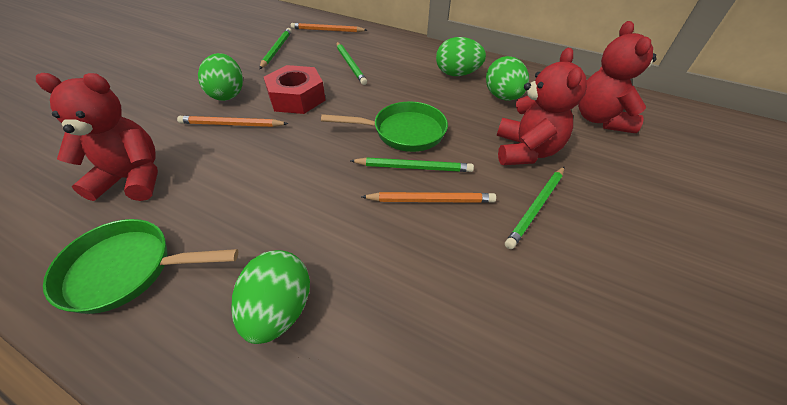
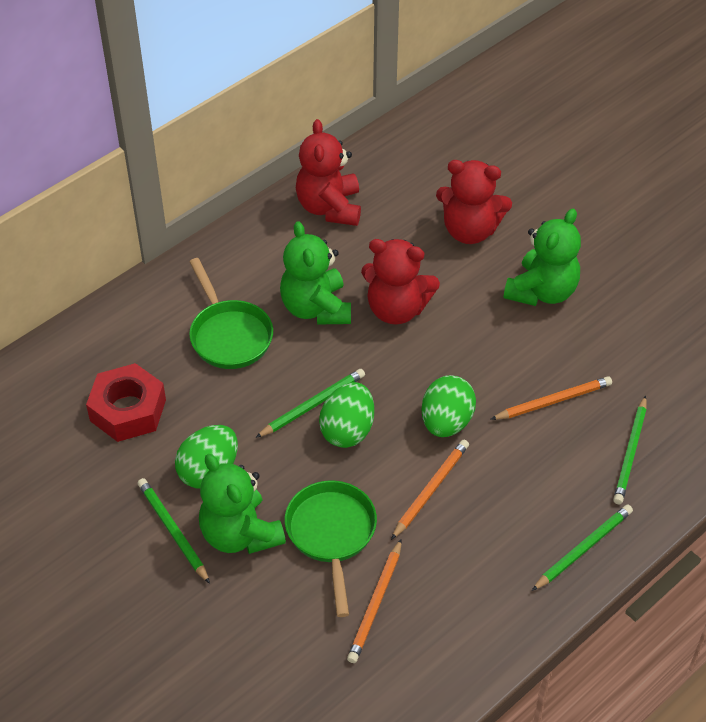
green egg: [198,53,243,101] [231,250,310,344] [436,37,486,76] [486,56,529,101] = 4 -> [175,425,238,488] [319,382,374,448] [422,375,476,437] = 3
green teddy bear: none = 0 -> [199,454,286,554] [280,221,351,325] [503,209,581,306] = 3

